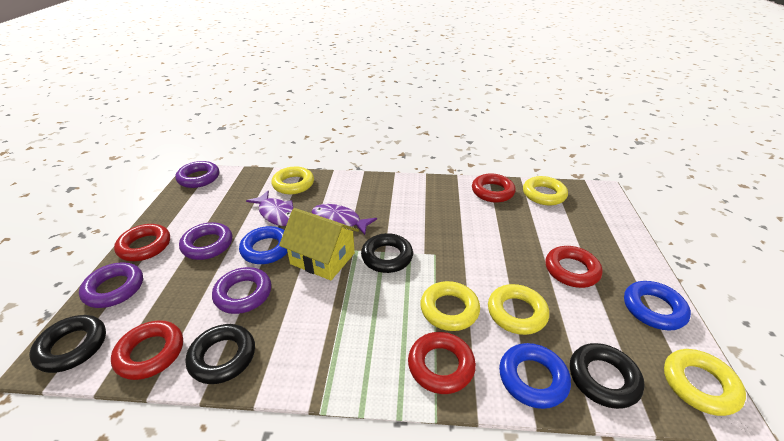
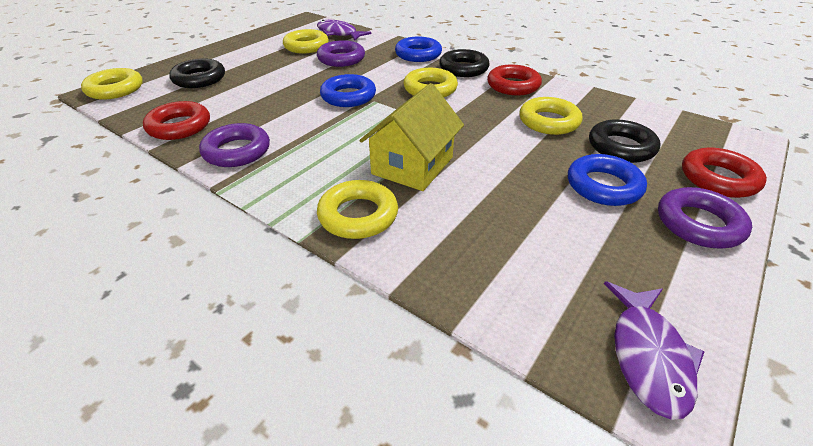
black ring: [29,315,106,373] [186,324,255,384] [361,233,413,273] [570,343,645,409] = 4 -> [169,59,225,88] [439,49,490,77] [589,119,661,163] = 3
purple ring: [79,262,143,308] [175,161,219,188] [179,222,232,260] [212,267,271,314] = 4 -> [199,123,270,167] [317,40,365,67] [658,187,752,248] = 3
red ring: [111,320,183,380] [114,224,170,261] [408,332,476,394] [472,173,516,203] [545,246,603,288] = 5 -> [143,101,210,140] [487,64,542,96] [682,148,767,198] = 3

